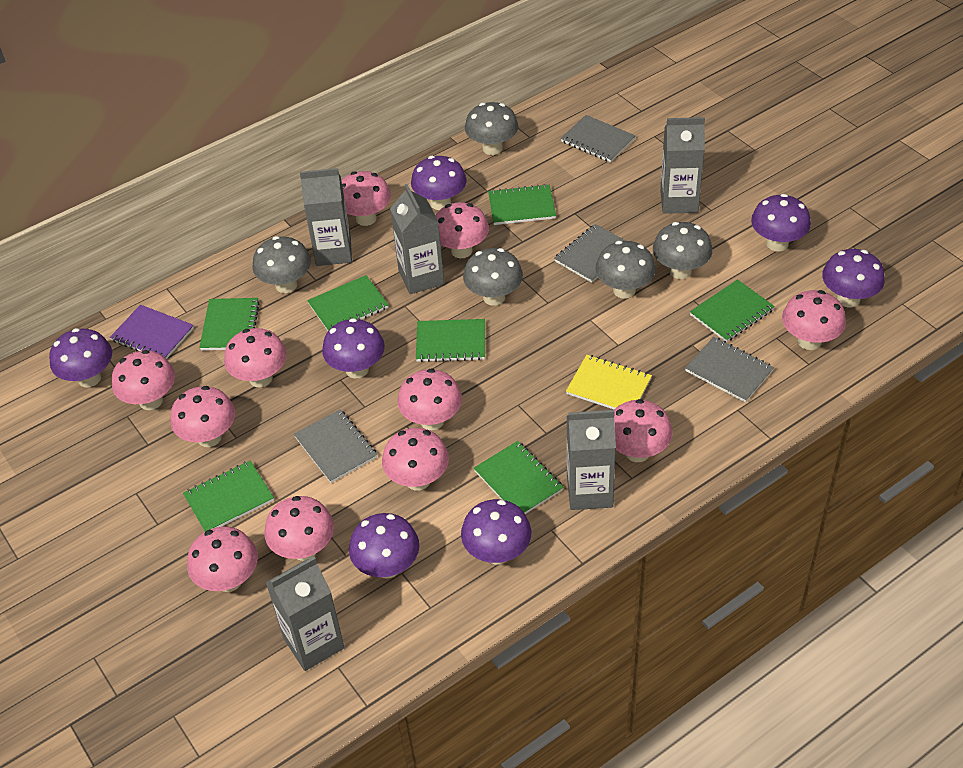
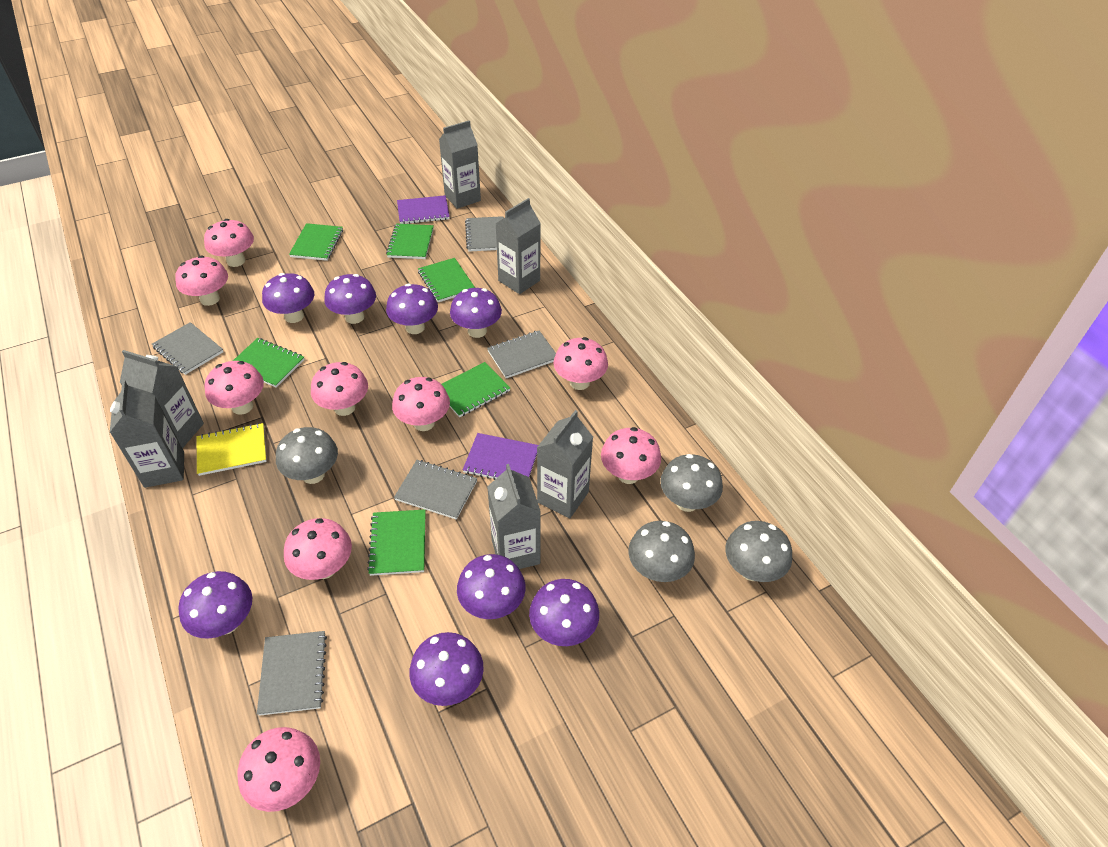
green notebook: [183,460,274,532] [199,298,260,350] [307,275,389,331] [416,319,485,362] [474,441,563,514] [488,184,556,225] [690,279,775,342] = 7 -> [233,338,305,388] [289,223,343,261] [367,509,426,576] [386,224,434,259] [418,258,475,302] [442,362,510,417] = 6
grey carton: [266,557,345,671] [300,168,352,266] [390,184,444,294] [567,410,616,510] [660,117,705,214] = 5 -> [110,380,184,488] [120,350,204,449] [439,120,481,209] [487,464,541,569] [496,198,541,294] [537,410,593,518] = 6
grey mushroom: [252,236,311,293] [463,248,523,306] [465,102,518,155] [595,241,656,299] [653,222,712,279] = 5 -> [276,427,338,484] [628,521,695,582] [660,454,723,512] [725,521,792,582] = 4
grey notebook: [294,409,377,483] [554,224,626,283] [561,115,636,163] [685,337,774,402] = 4 -> [152,322,223,375] [257,631,327,716] [394,460,477,520] [465,216,504,252] [487,331,556,378] = 5
pink mushroom: [112,350,175,410] [170,386,235,447] [187,527,258,592] [224,328,287,387] [264,496,334,561] [341,171,391,226] [382,428,449,491] [397,368,462,430] [435,202,489,258] [614,399,673,462] [782,290,846,350] = 11 -> [175,256,228,306] [204,219,254,267] [205,361,264,415] [237,727,320,812] [284,518,352,580] [311,362,368,416] [392,377,450,431] [554,337,608,390] [601,427,661,484] = 9
purple mushroom: [49,328,112,387] [322,318,385,378] [349,513,419,579] [411,156,467,210] [461,499,531,564] [751,194,811,252] [822,249,885,307] = 7 -> [178,571,252,639] [262,273,314,323] [324,274,376,324] [386,284,438,334] [409,632,484,706] [450,288,502,338] [457,554,526,619] [529,579,599,646] = 8
purple notebook: [110,305,194,359] = 1 -> [397,195,450,224] [463,433,538,480] = 2

